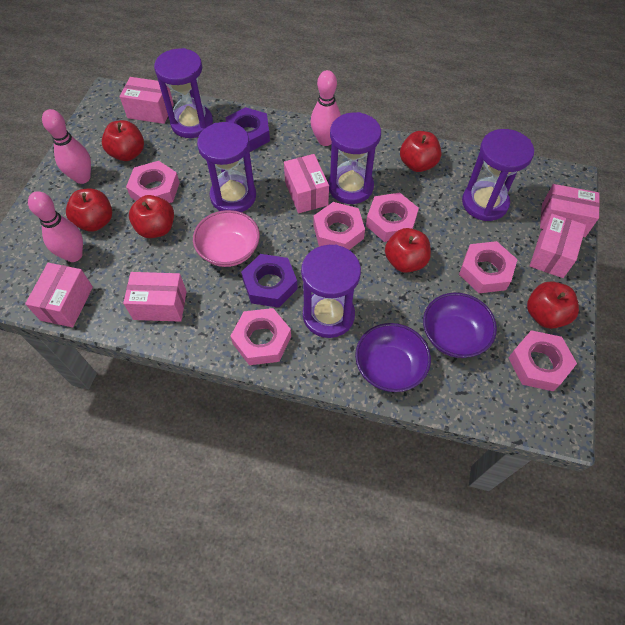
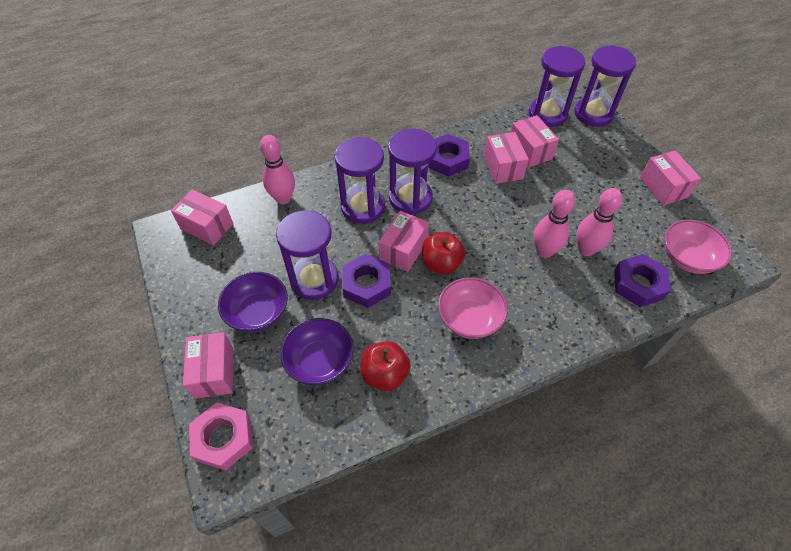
pink bowl: [193,210,260,267] = 1 -> [438,277,508,339] [664,220,732,274] = 2
pink nut: [126,161,180,203] [231,308,291,365] [313,202,365,250] [366,193,419,242] [459,241,518,293] [509,330,577,391] = 6 -> [189,402,253,471] = 1
purple nut: [225,107,270,152] [241,254,298,308] = 2 -> [342,254,391,308] [428,134,470,176] [614,254,671,307] = 3
red apple: [66,188,112,232] [102,120,144,161] [129,195,174,238] [385,228,431,273] [400,131,441,172] [527,282,579,329] = 6 -> [361,341,411,391] [422,232,466,274] = 2

